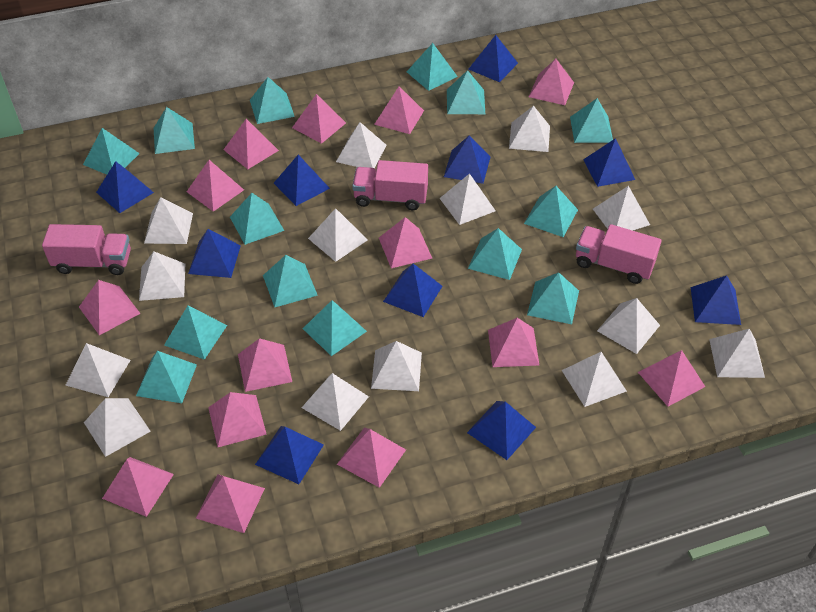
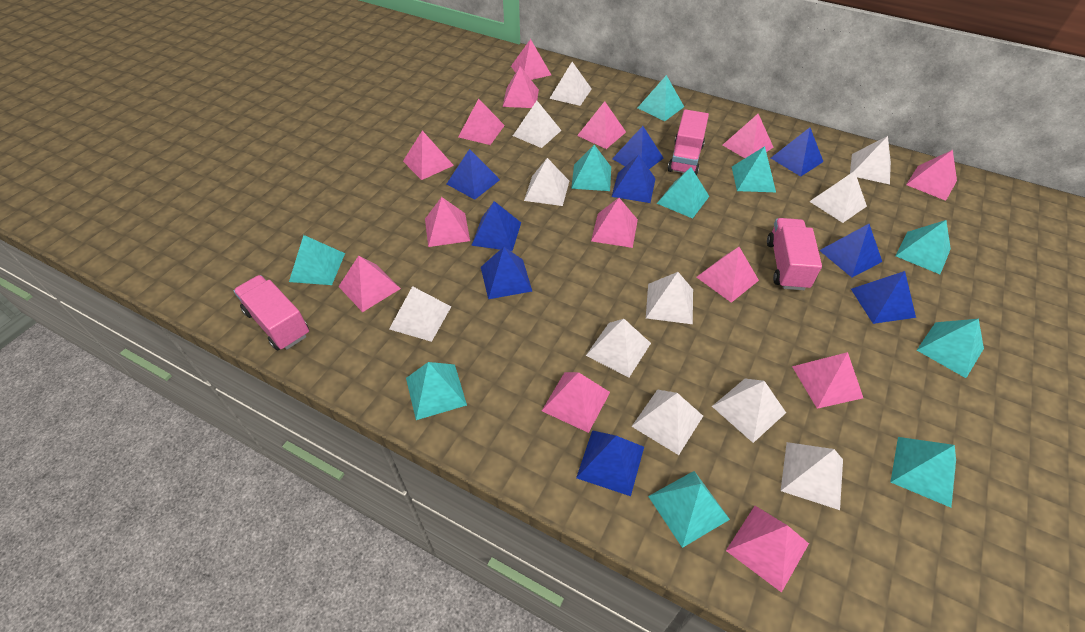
blue pyramid: [96,161,154,213] [188,229,241,278] [255,426,324,484] [274,155,330,206] [383,263,442,317] [444,135,491,184] [467,401,536,460] [468,35,518,82] [583,138,635,187] [691,275,741,325] = 10 -> [447,149,500,200] [471,201,521,251] [481,247,532,299] [576,430,644,496] [611,155,656,203] [612,126,664,169] [771,127,823,177] [819,224,882,278] [851,271,916,324] = 9
turquoise pyramid: [83,128,140,175] [136,351,197,403] [154,107,195,154] [164,305,227,360] [230,193,284,245] [250,77,295,124] [263,255,318,307] [303,300,367,356] [407,43,458,91] [447,70,485,114] [468,228,522,280] [524,186,578,237] [527,272,579,324] [570,98,613,143] = 14 -> [289,235,345,285] [406,362,467,420] [571,145,611,191] [638,75,684,121] [648,471,730,548] [656,167,709,219] [732,146,776,192] [891,437,956,508] [896,220,951,274] [917,319,984,378] = 10
white pyramid: [66,343,131,397] [84,398,151,457] [139,251,185,301] [144,197,193,244] [302,373,369,431] [308,208,368,262] [336,122,386,168] [371,341,422,391] [440,173,495,225] [509,106,550,152] [562,352,627,407] [593,186,650,231] [597,298,660,354] [709,329,765,378] = 14 -> [389,286,451,342] [513,101,562,148] [524,158,569,206] [549,62,592,106] [586,319,651,377] [631,390,703,455] [646,272,693,324] [712,379,786,443] [781,442,843,510] [809,171,867,223] [850,136,891,184] = 11

